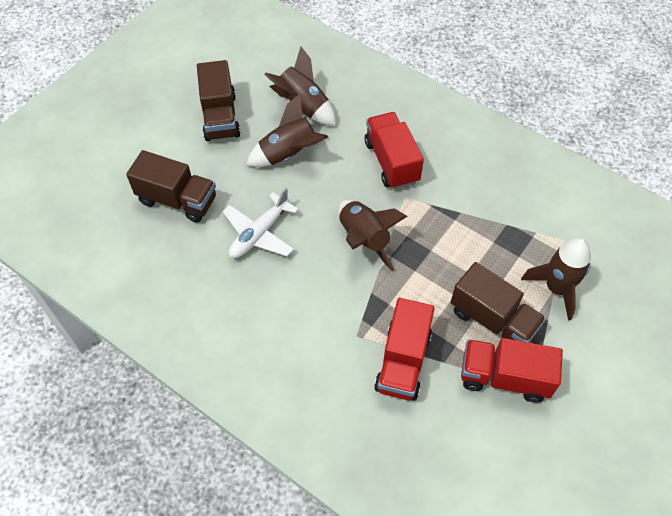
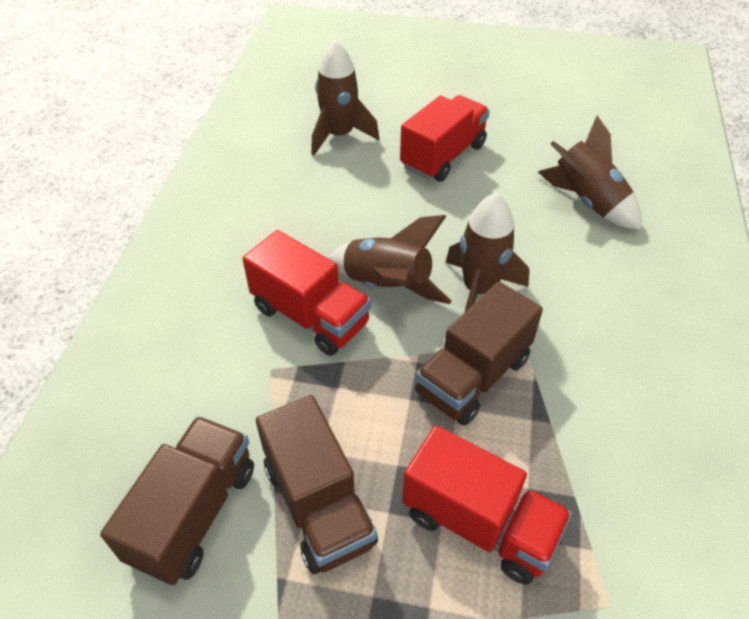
white plane: [222,188,299,258] = 1 -> none = 0

